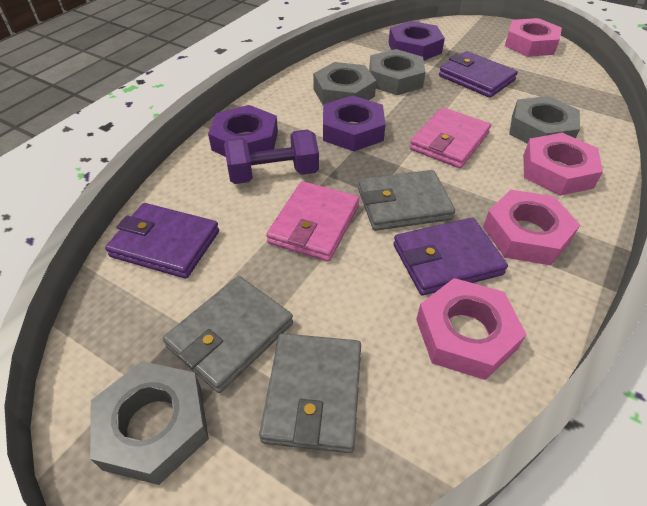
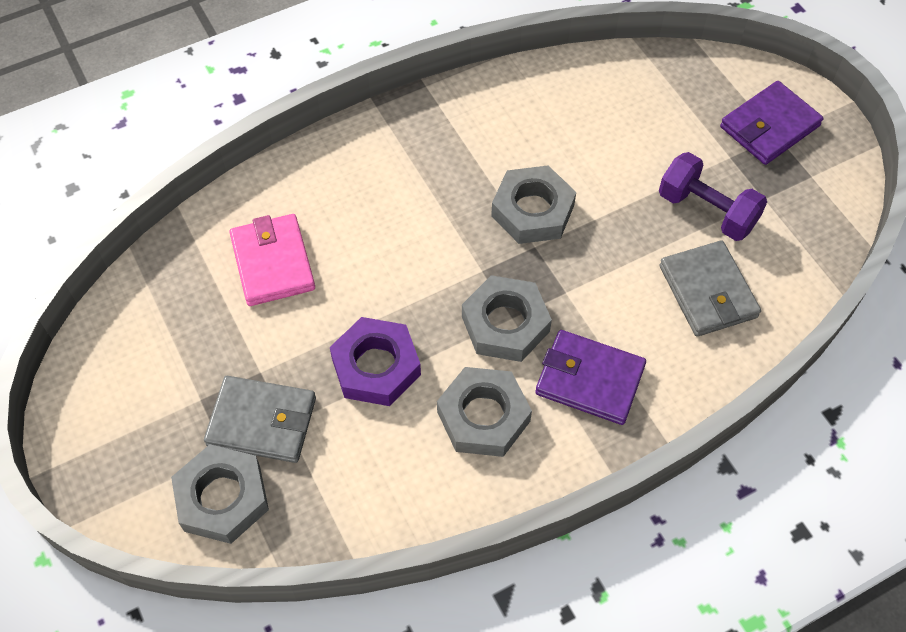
grey wallet: [163,276,293,393] [259,333,361,453] [358,170,455,231] = 3 -> [204,376,316,463] [660,241,761,337] = 2
pink nut: [416,278,527,380] [483,190,580,265] [505,18,562,57] [523,133,603,196] = 4 -> none = 0
pink wallet: [266,181,359,262] [410,107,491,168] = 2 -> [230,214,315,306] = 1
purple nut: [208,105,278,157] [323,95,386,151] [388,21,445,61] = 3 -> [330,317,421,406] = 1
purple wallet: [105,203,219,279] [393,218,508,295] [439,51,518,98] = 3 -> [535,330,646,425] [720,81,823,165] = 2

